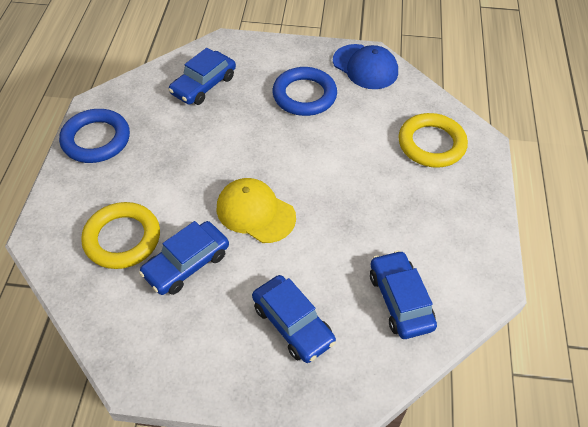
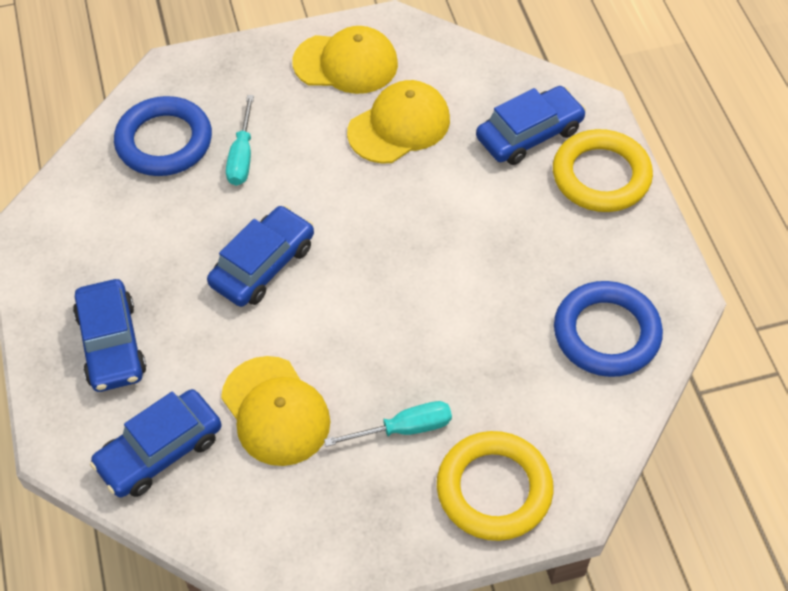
blue cap: [333,44,398,89] = 1 -> none = 0
turquoise screwdriver: none = 0 -> [226,95,254,186] [324,401,452,447] = 2
yellow cap: [217,178,296,243] = 1 -> [221,356,330,466] [293,26,398,94] [347,80,450,164] = 3

